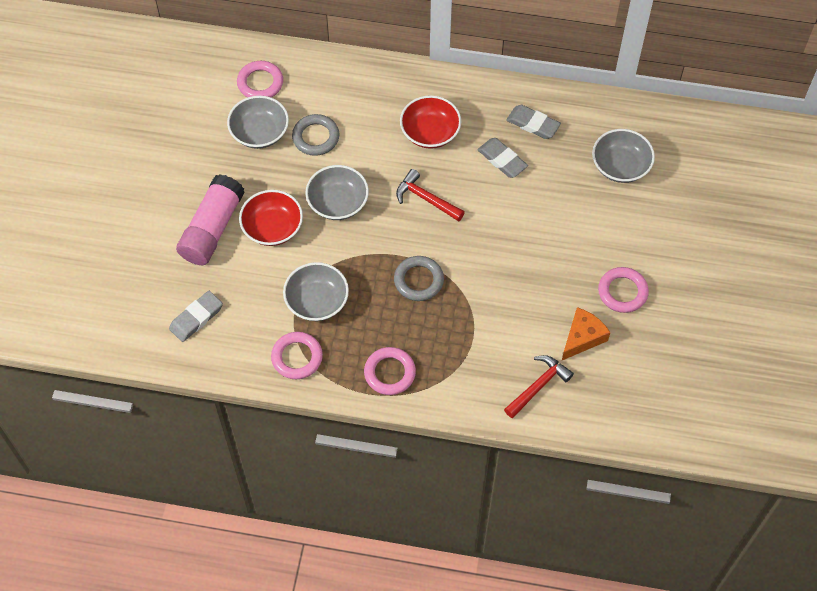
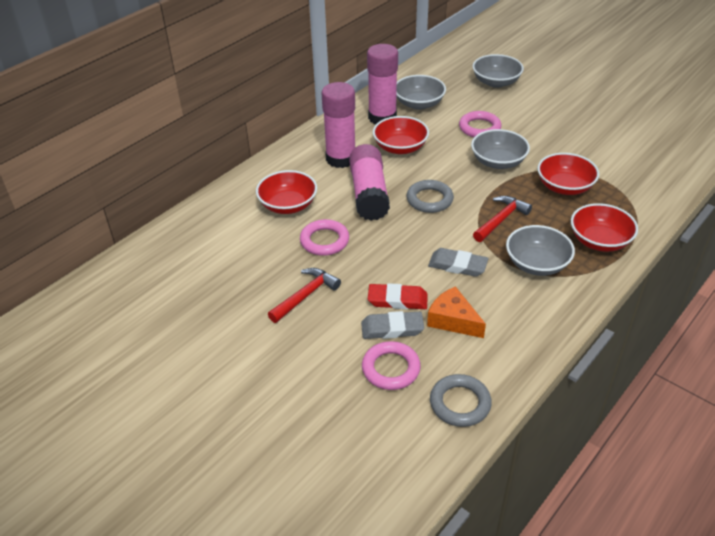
grey eraser: [169,291,223,342] [477,138,528,178] [506,105,561,139] = 3 -> [361,311,424,339] [428,248,489,277] = 2
pink glue stick: [176,174,245,265] = 1 -> [321,82,355,168] [349,144,390,221] [367,44,398,124] = 3
pink ring: [237,61,283,98] [271,332,323,379] [364,347,416,395] [598,267,649,313] = 4 -> [300,219,349,256] [362,341,421,390] [459,111,501,137] = 3
red bowl: [239,190,303,246] [400,95,461,149] = 2 -> [256,170,317,214] [373,116,429,154] [537,153,599,195] [571,203,638,252] = 4
red eraser: none = 0 -> [368,283,428,309] = 1

